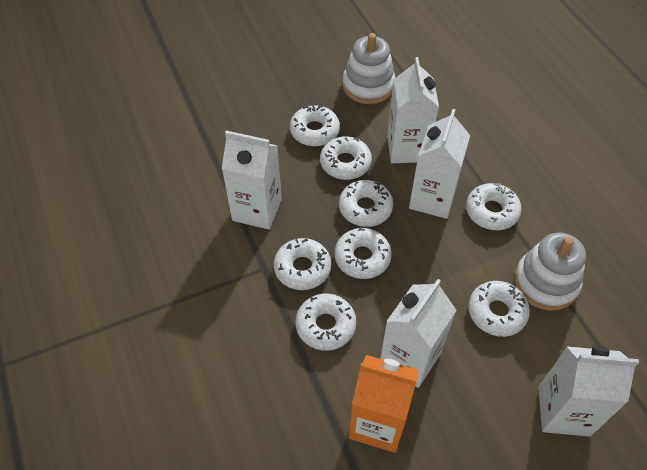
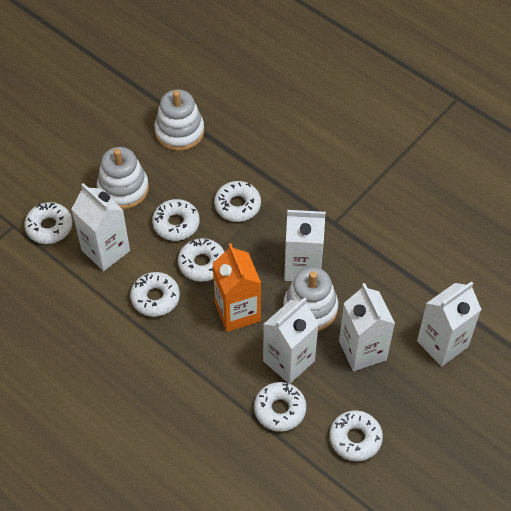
white donut: [274,238,331,290] [290,105,340,146] [296,294,356,351] [320,136,372,180] [334,227,392,279] [339,180,393,227] [466,183,522,230] [468,281,530,337] = 8 -> [24,202,72,244] [130,272,180,317] [152,199,200,241] [178,238,225,282] [214,181,261,222] [254,382,306,432] [329,411,383,461] = 7
white stacking toy: [342,33,395,104] [514,233,586,311] = 2 -> [97,147,149,210] [154,90,204,151] [283,267,338,331] = 3

